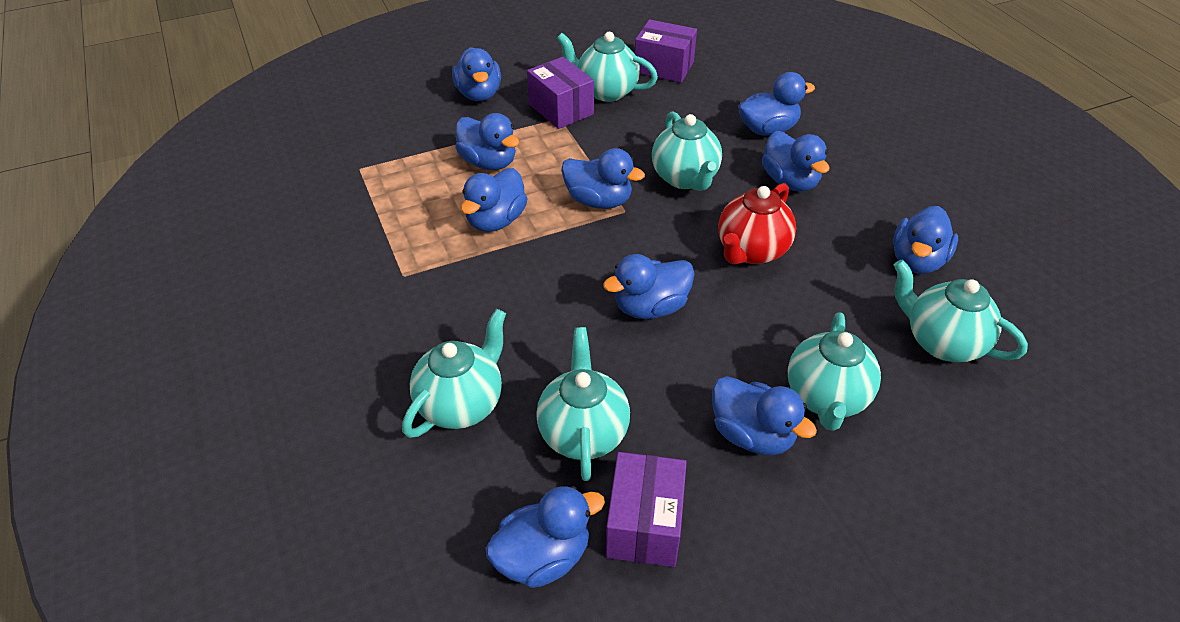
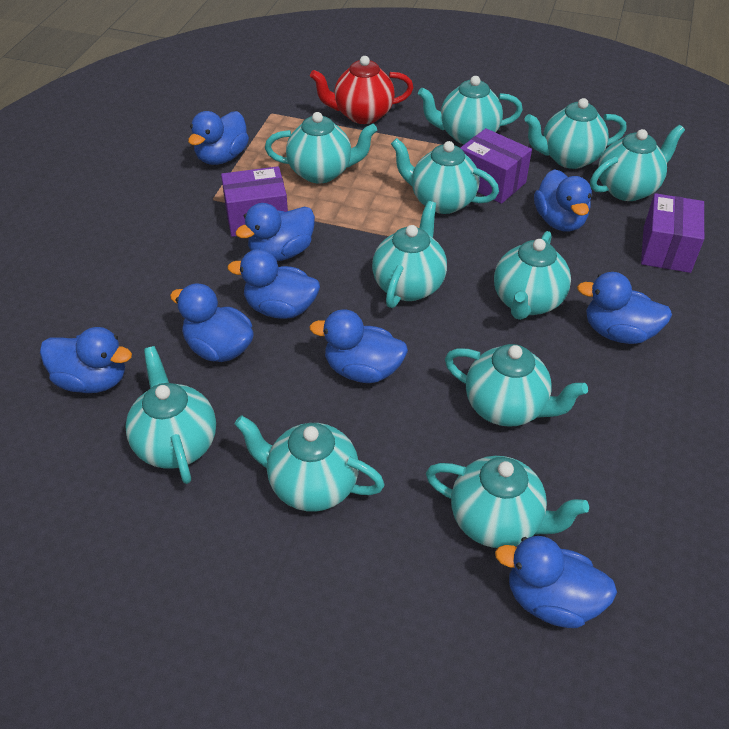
blue duck: [452,47,501,101] [455,113,520,170] [461,168,528,232] [486,486,605,588] [561,148,645,209] [603,254,694,319] [712,376,817,455] [738,72,815,136] [762,131,829,192] [893,206,958,274] = 10 -> [40,327,132,393] [170,283,254,362] [188,111,249,165] [228,249,320,319] [235,203,315,261] [309,309,408,383] [495,536,617,628] [534,169,592,232] [577,272,672,344] = 9
turquoise teapot: [402,309,506,438] [536,327,630,481] [557,32,658,102] [652,111,722,191] [788,312,881,431] [894,259,1028,362] = 6 -> [125,346,216,484] [234,416,385,512] [265,112,377,184] [372,201,447,308] [391,138,499,214] [418,76,523,144] [426,456,589,548] [445,344,588,427] [494,231,571,320] [524,98,627,169] [590,125,685,201] = 11

